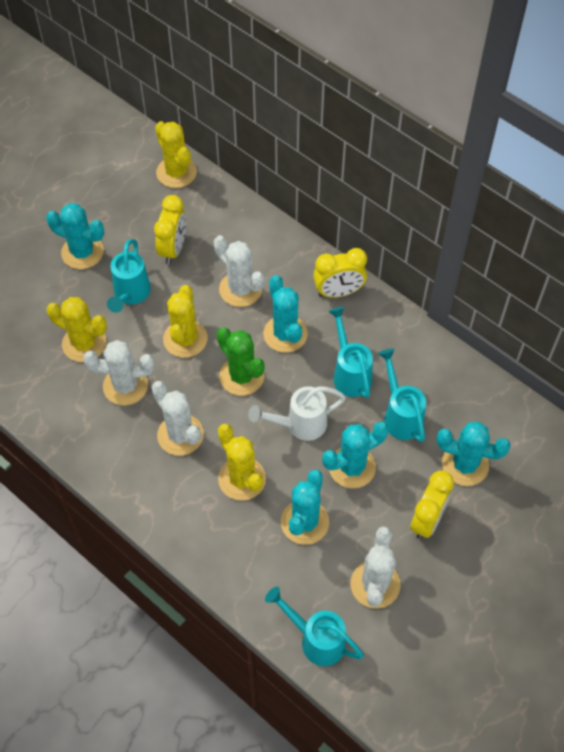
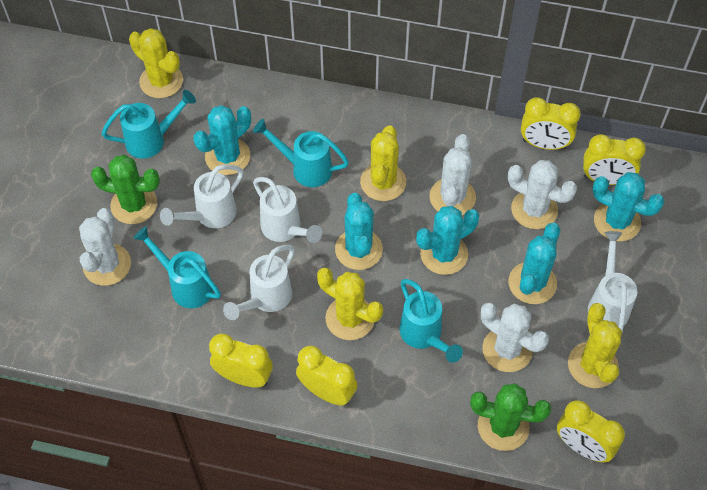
green cactus: [217,327,265,396] = 1 -> [91,155,160,224] [470,383,551,451] = 2
white watering can: [248,386,346,441] = 1 -> [160,165,243,228] [223,245,295,320] [253,177,322,243] [588,231,637,332] = 4
yellow clock: [154,195,186,264] [313,248,367,298] [410,470,454,539] = 3 -> [209,334,273,387] [296,346,357,406] [521,97,581,150] [557,400,625,462] [583,134,646,185] = 5

